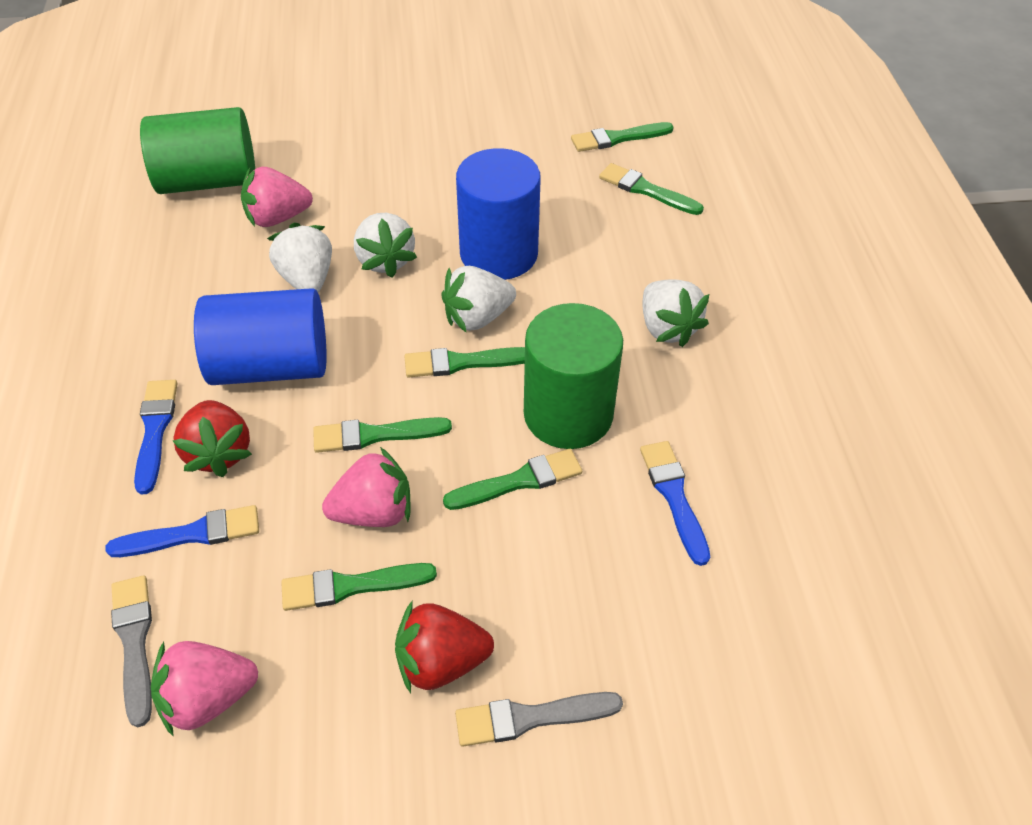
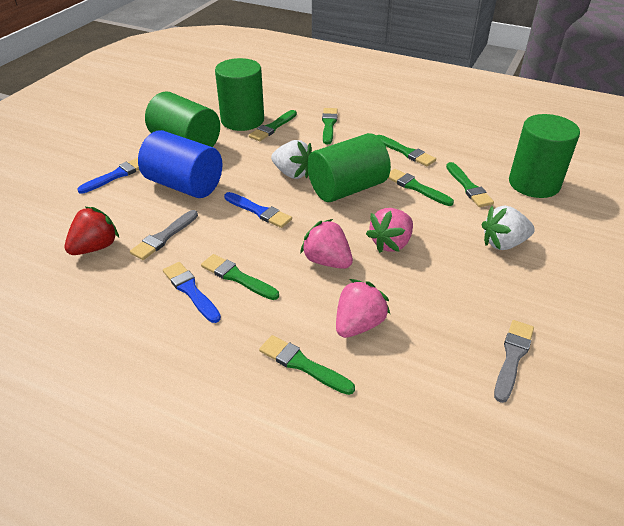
blue cylinder: [194,288,327,385] [456,148,541,280] = 2 -> [138,130,222,198] = 1
green brush: [281,563,437,611] [313,417,452,453] [404,347,525,377] [443,449,582,510] [571,122,674,152] [599,163,704,215] = 6 -> [201,254,279,300] [249,110,297,141] [259,335,355,395] [322,108,338,144] [377,135,436,166] [388,169,454,206] [446,162,494,207] = 7
green cylinder: [140,107,255,194] [524,303,623,449] = 2 -> [145,91,220,147] [215,58,264,131] [307,133,391,202] [509,114,580,198] = 4
red strawberry: [173,400,252,477] [395,601,494,693] = 2 -> [64,206,119,255] = 1
white strawberry: [267,223,332,293] [354,213,417,278] [441,266,516,333] [643,279,709,347] = 4 -> [271,140,312,179] [482,206,535,250] = 2

